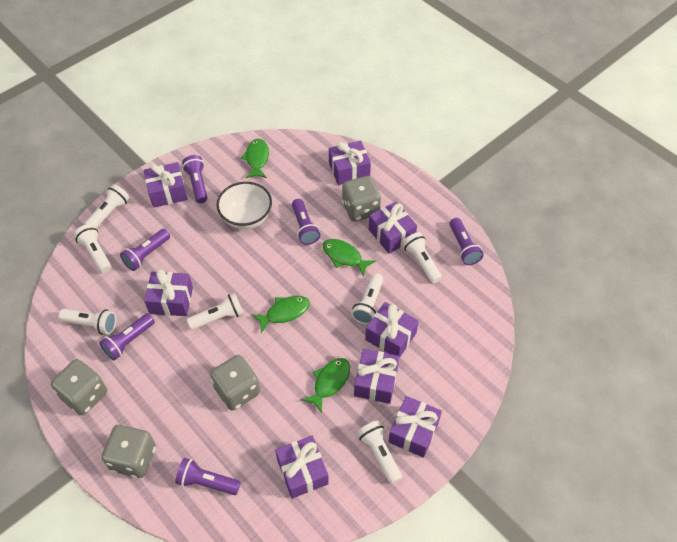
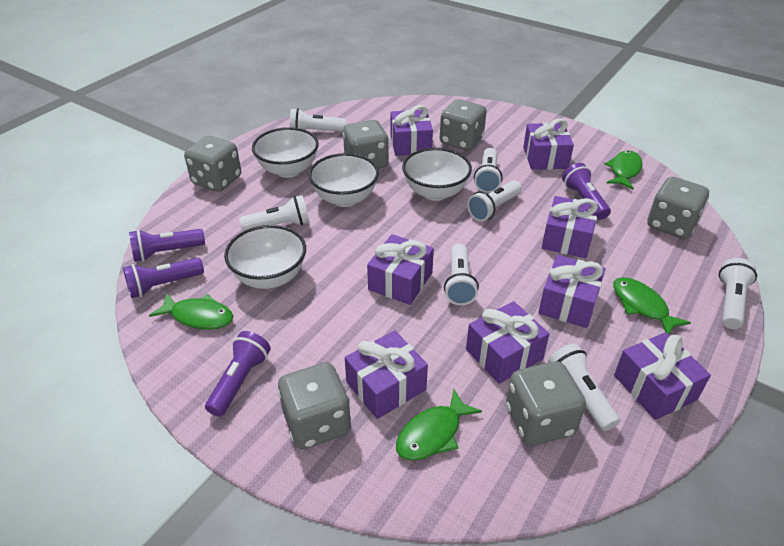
grey dice: [51,359,107,415] [101,425,156,478] [210,355,260,411] [342,176,381,222] = 4 -> [184,136,241,192] [278,362,351,449] [343,120,389,169] [440,99,487,151] [506,361,586,445] [647,177,709,239] = 6
purple flashlight: [99,313,155,361] [120,229,170,271] [175,458,241,495] [182,155,207,203] [292,199,320,245] [450,218,484,265] = 6 -> [123,257,204,298] [129,229,205,262] [205,331,271,417] [562,163,611,220] = 4
white bowl: [217,182,272,229] = 1 -> [224,225,306,289] [252,127,319,178] [309,153,379,207] [402,148,472,201] = 4

